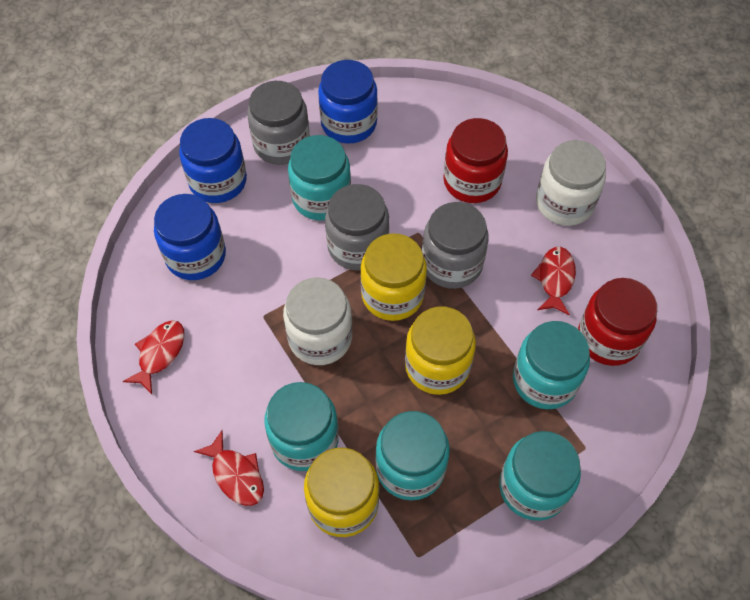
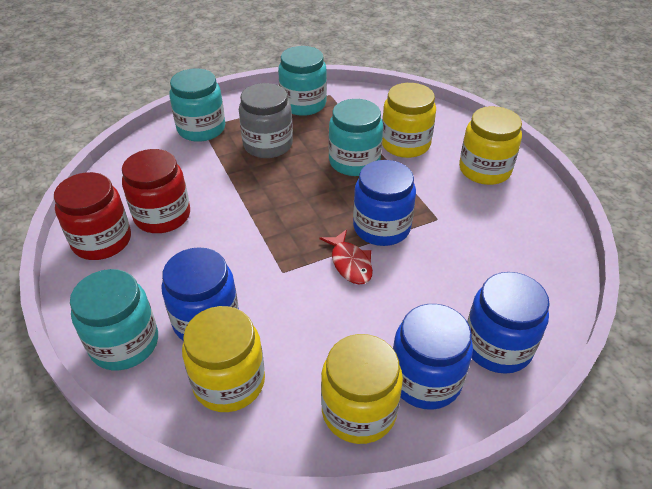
blue jar: [154,194,226,280] [179,118,247,203] [318,60,378,144] = 3 -> [162,247,239,340] [353,160,416,246] [393,304,473,410] [467,272,550,374] = 4
grey jar: [247,81,310,165] [325,184,389,271] [422,202,489,289] = 3 -> [239,83,293,158] = 1
red fish: [123,320,184,394] [194,431,264,506] [531,247,576,316] = 3 -> [320,229,373,284] = 1
turquoise jar: [264,382,339,471] [288,135,351,220] [376,411,450,500] [499,431,581,521] [513,321,590,409] = 5 -> [70,269,158,370] [169,69,225,142] [278,46,327,116] [329,99,383,176] = 4
white jar: [283,277,352,365] [536,140,606,226] = 2 -> none = 0
yellow jar: [304,448,379,537] [360,234,427,321] [405,306,476,395] = 3 -> [182,306,265,412] [321,334,403,444] [382,83,436,158] [459,106,522,185] = 4

